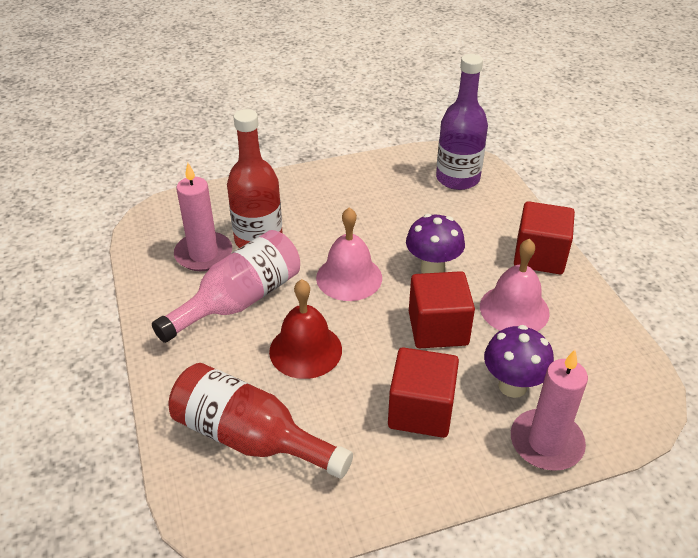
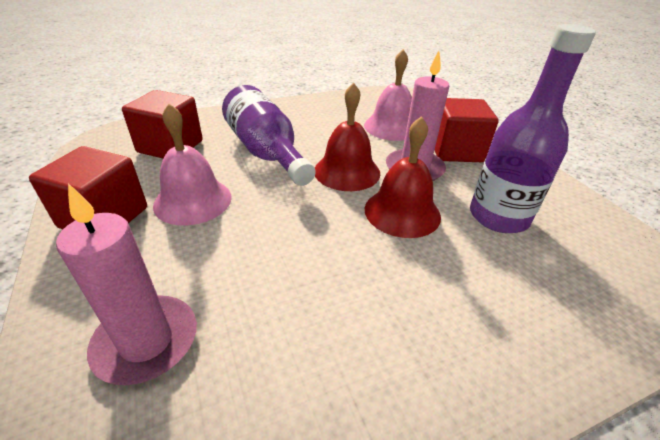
pink bottle: [152,230,300,343] = 1 -> none = 0
purple bottle: [436,54,488,190] = 1 -> [222,85,316,186] [470,24,596,233] = 2
purple mushroom: [406,214,465,273] [484,325,554,398] = 2 -> none = 0
red bell: [269,279,342,379] = 1 -> [315,82,380,191] [365,116,441,238] = 2
red bottle: [169,363,353,479] [227,109,283,248] = 2 -> none = 0

